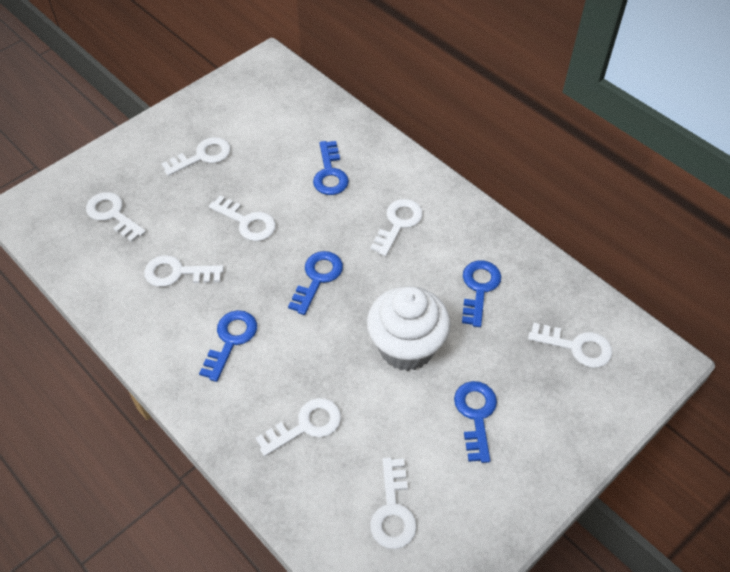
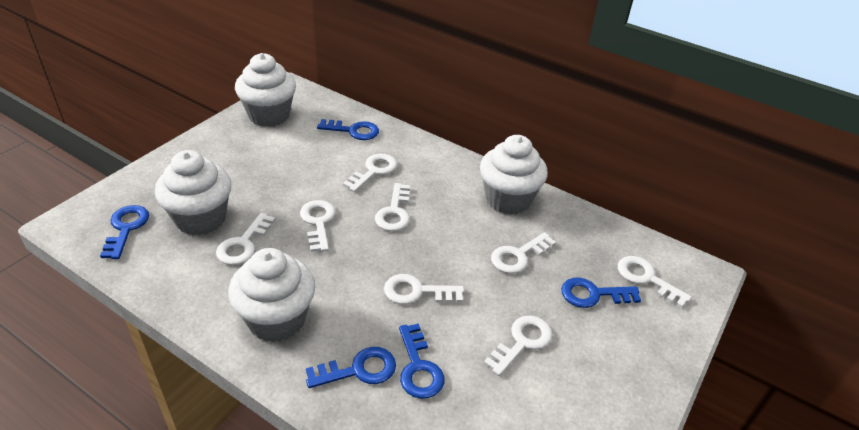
white cupcake: [367,286,451,371] = 1 -> [155,150,231,236] [228,248,315,342] [235,53,296,127] [480,135,548,215] = 4

